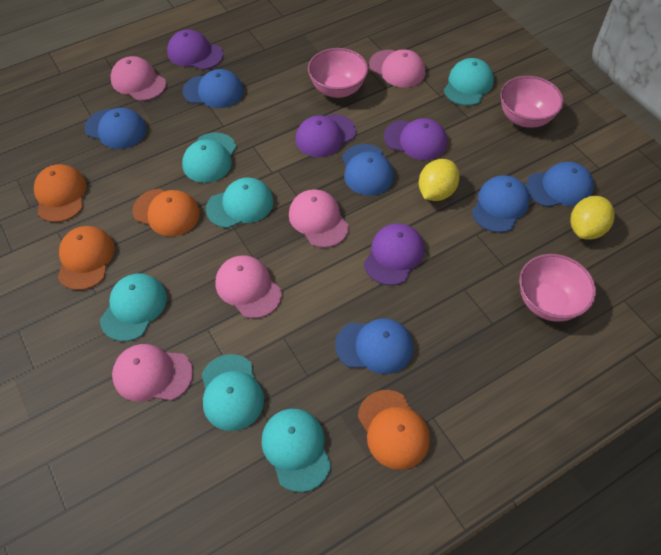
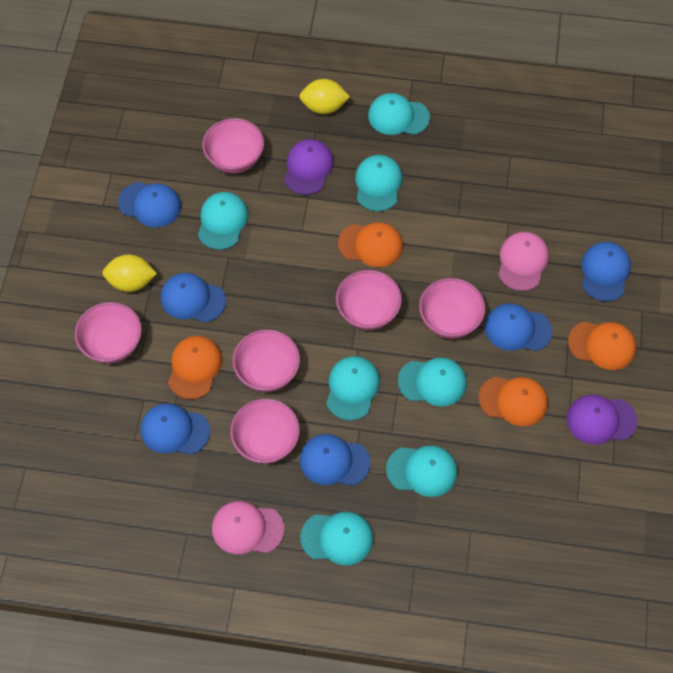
pink bowl: [308,48,368,98] [500,76,564,128] [519,254,596,321] = 3 -> [75,302,142,364] [202,118,264,174] [230,399,300,464] [232,330,300,392] [336,270,402,330] [419,278,485,339] = 6
pink cap: [111,56,166,101] [112,344,193,402] [215,255,282,318] [289,189,349,248] [369,49,425,87] = 5 -> [212,501,284,554] [498,232,549,291] = 2
purple cap: [167,30,224,70] [295,114,356,157] [364,223,424,285] [384,118,447,160] = 4 -> [284,139,334,195] [567,395,637,445] = 2
turquoise cap: [100,273,167,342] [182,132,236,183] [202,354,264,431] [206,177,273,228] [261,409,331,492] [444,58,494,106] = 6 -> [198,192,249,250] [300,511,374,565] [326,356,380,421] [355,155,402,211] [368,93,430,135] [386,445,457,497] [398,358,467,406] = 7

